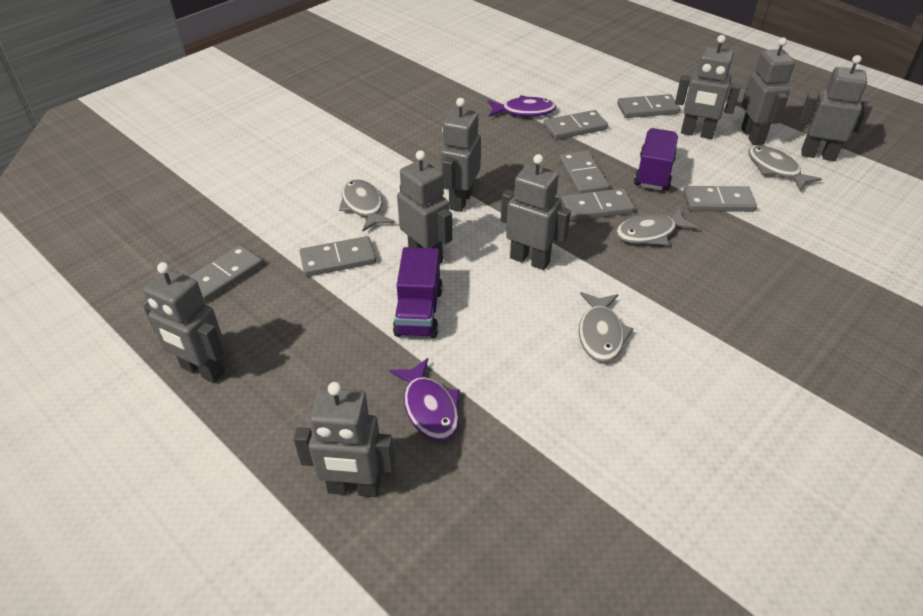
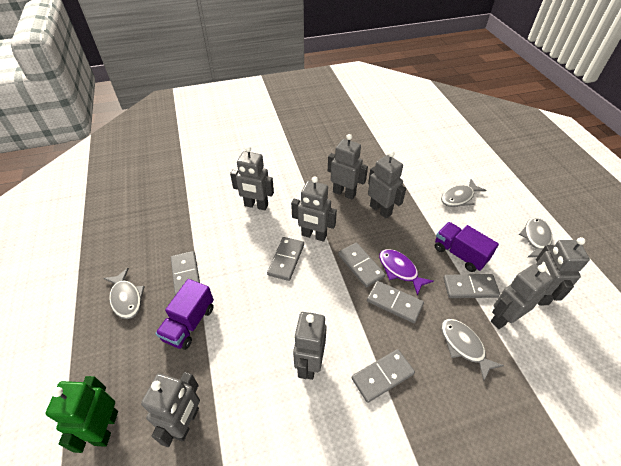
green robot: none = 0 -> [45,376,118,453] = 1
grey domino: [188,245,263,303] [299,236,376,277] [543,110,608,140] [559,151,609,194] [561,188,635,221] [617,94,680,118] [683,186,757,212] = 7 -> [171,251,200,295] [267,237,304,281] [338,243,385,287] [352,349,415,403] [367,281,424,323] [443,274,500,298] = 6
purple fish: [389,358,460,441] [488,95,556,117] = 2 -> [379,249,434,295] = 1

